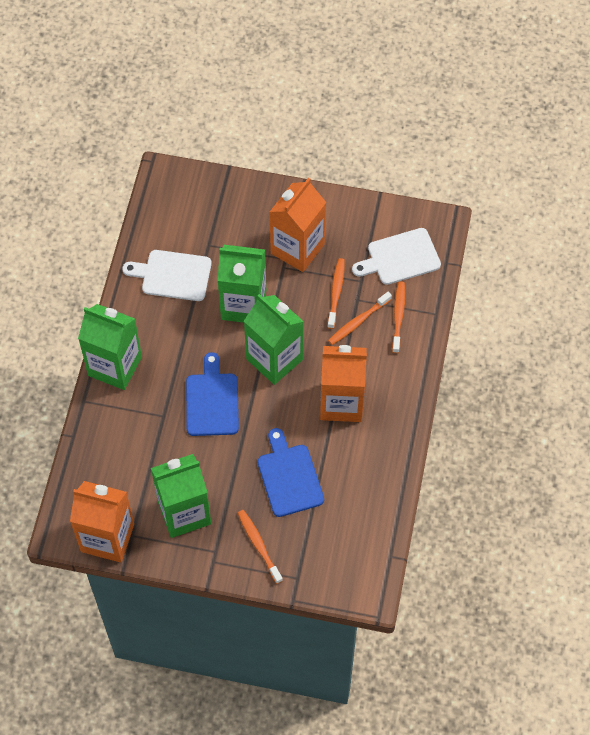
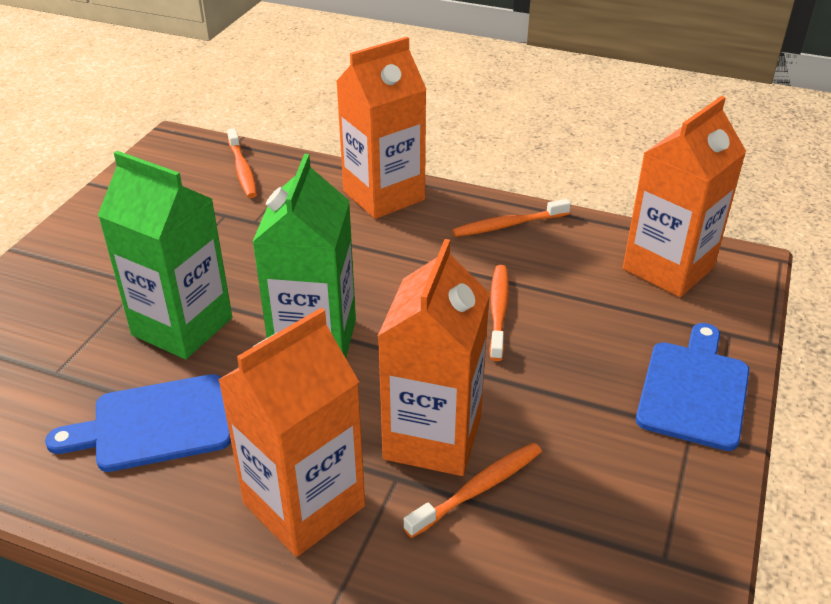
green carton: [78,304,142,390] [151,454,211,538] [217,245,266,323] [244,294,304,385] = 4 -> [98,151,232,359] [252,154,356,358] = 2
orange carton: [70,481,134,563] [270,178,326,272] [320,345,367,422] = 3 -> [218,308,365,557] [336,37,427,219] [378,239,490,476] [623,96,746,297] = 4
white cutting board: [123,250,212,301] [352,228,441,285] = 2 -> none = 0

